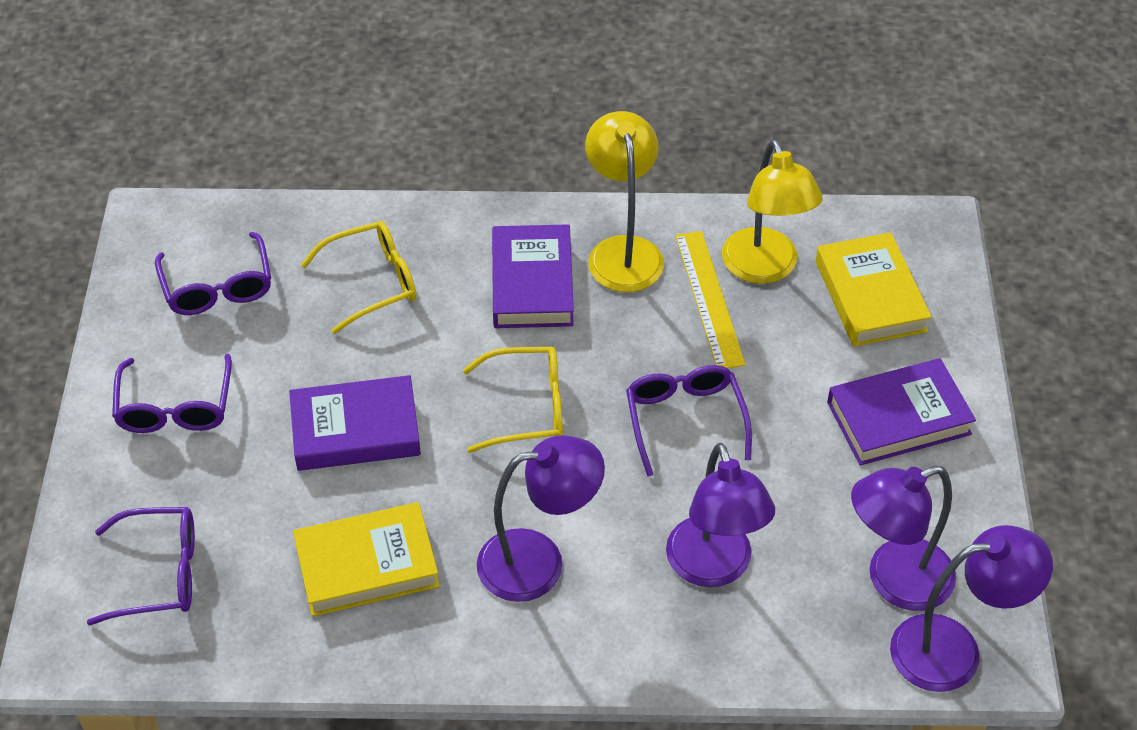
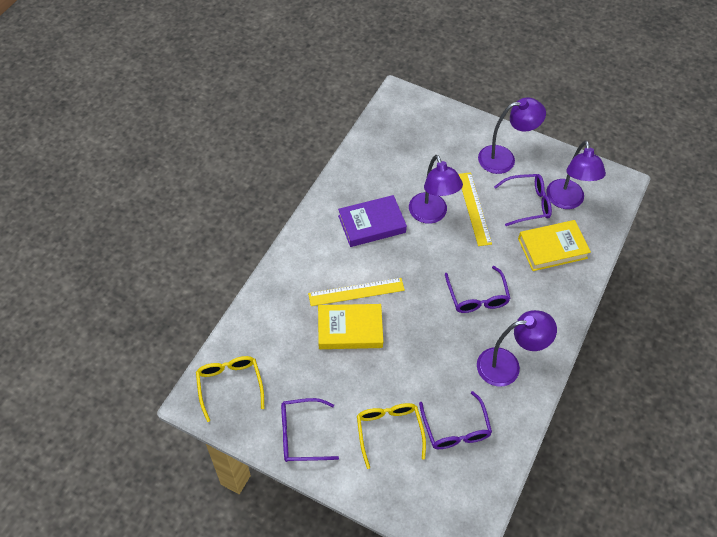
purple book: [289,375,421,471] [492,224,574,328] [827,358,976,465] = 3 -> [338,195,407,247] = 1
yellow lamp: [585,111,664,292] [722,139,823,284] = 2 -> none = 0
yellow ruler: [675,231,745,368] = 1 -> [308,278,405,306] [458,172,492,246] = 2

